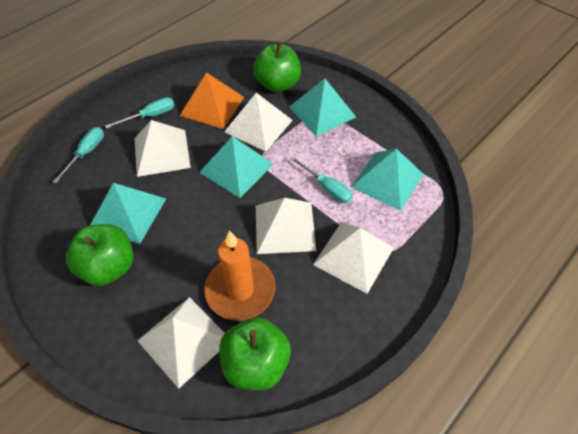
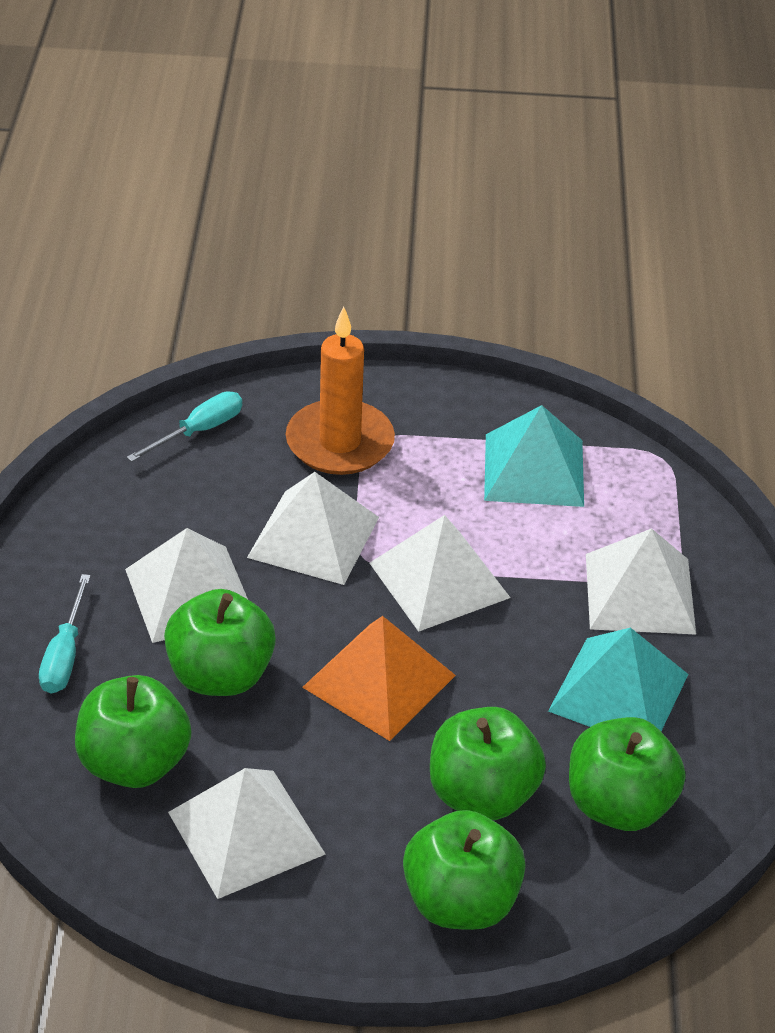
green apple: [66,224,133,286] [219,317,291,390] [253,41,301,92] = 3 -> [75,675,191,788] [164,589,276,696] [403,810,526,930] [430,707,546,820] [569,717,685,831] = 5
turquoise pyramid: [90,183,166,244] [199,136,274,198] [289,79,356,137] [351,149,424,211] = 4 -> [484,405,584,507] [548,628,688,731] = 2
turquoise screwdriver: [53,127,104,184] [105,97,175,129] [290,156,353,203] = 3 -> [39,574,91,694] [127,391,242,462] = 2

